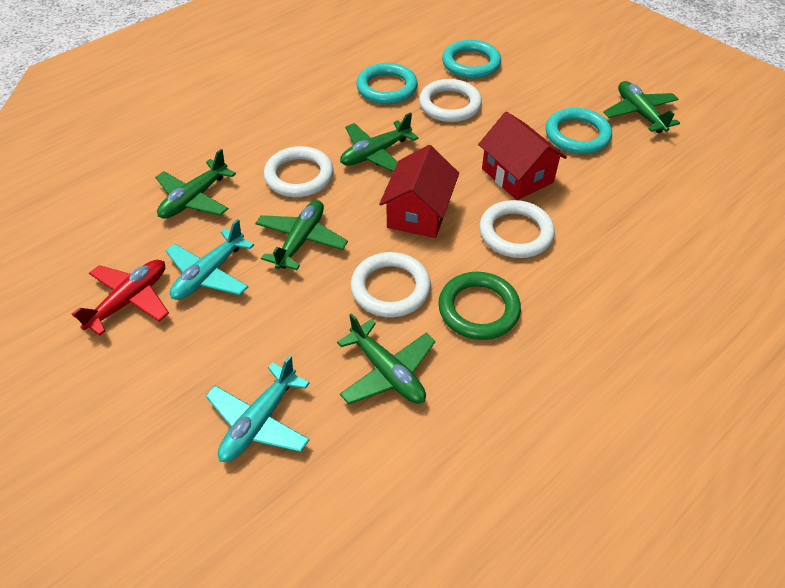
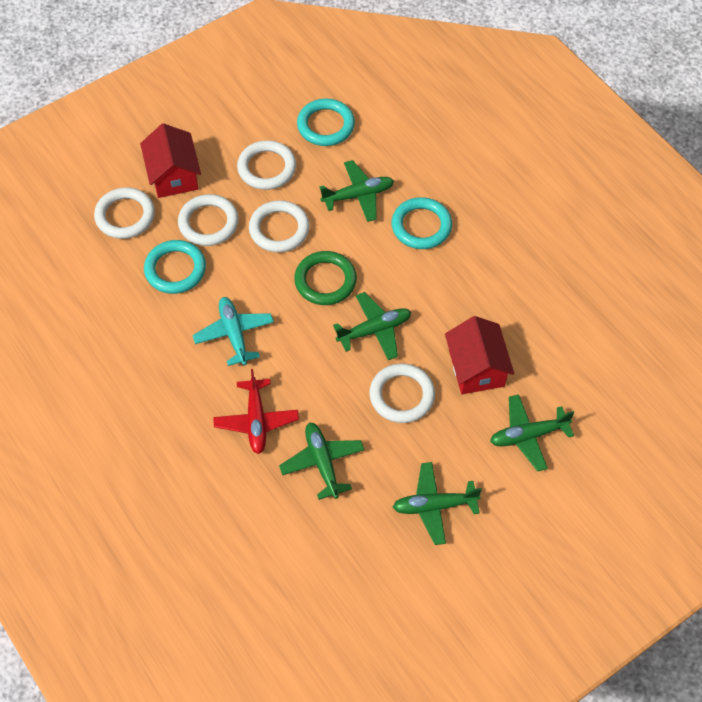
turquoise plane: [166,219,254,300] [206,355,310,462] = 2 -> [192,297,274,366] = 1
white ring: [264,146,333,197] [351,252,431,317] [419,79,482,122] [479,200,555,258] = 4 -> [94,187,155,239] [178,194,239,246] [237,140,296,190] [249,200,310,252] [369,363,435,423] = 5

